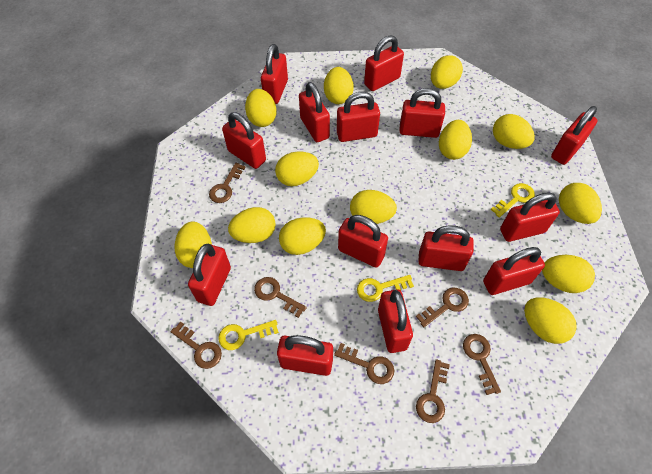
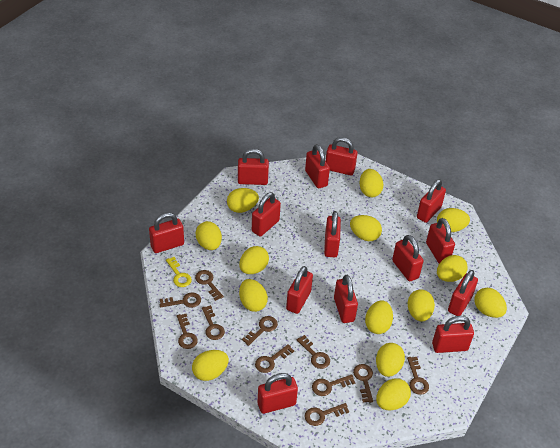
brown key: [170,322,222,369] [209,163,246,203] [254,277,307,318] [334,343,394,384] [416,288,469,327] [416,359,450,423] [463,334,501,395] = 7 -> [159,292,201,308] [177,314,198,349] [195,270,224,301] [202,305,225,340] [242,316,278,346] [255,344,294,373] [297,335,330,369] [305,403,349,426] [312,374,355,396] [353,364,373,403] [407,357,429,395] = 11
yellow egg: [175,221,212,268] [228,207,276,243] [245,89,277,127] [275,151,319,186] [279,217,326,255] [324,67,354,104] [350,190,397,224] [431,55,463,89] [439,120,472,160] [493,114,535,149] [524,297,577,344] [542,255,595,293] [559,183,602,224] = 13 -> [192,350,229,381] [196,221,222,250] [227,188,259,213] [239,246,269,274] [239,279,268,312] [350,215,382,241] [360,169,383,197] [365,300,393,334] [376,343,405,377] [376,378,411,410] [408,290,435,321] [437,208,470,232] [437,255,468,282] [474,288,507,318] = 14
yellow key: [218,320,279,350] [357,275,414,302] [491,183,535,218] = 3 -> [166,257,192,287] = 1

